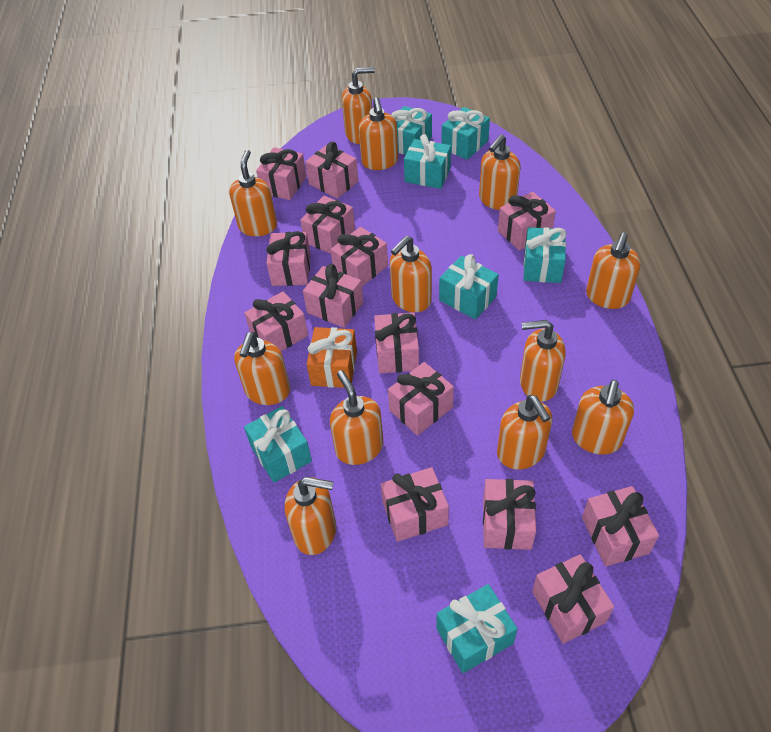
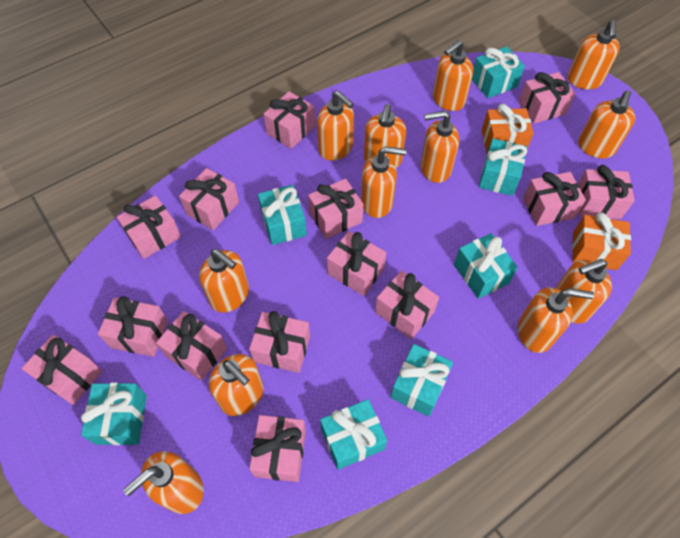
orange gift: [307,327,357,388] = 1 -> [482,104,534,153] [572,212,631,270] = 2

